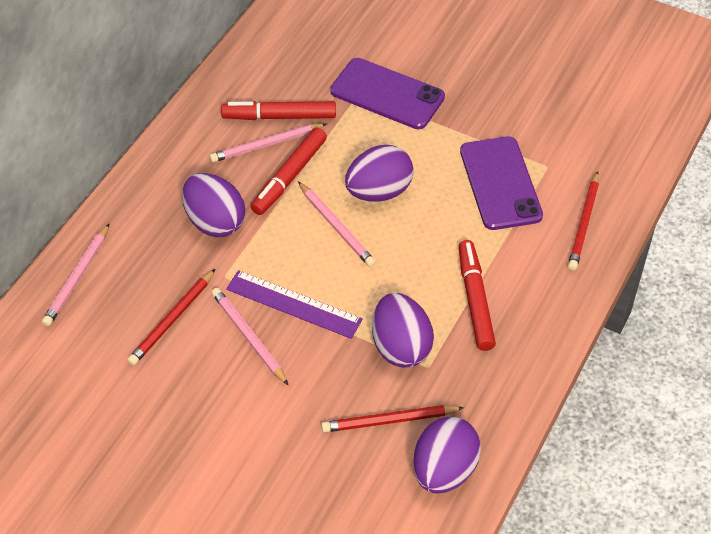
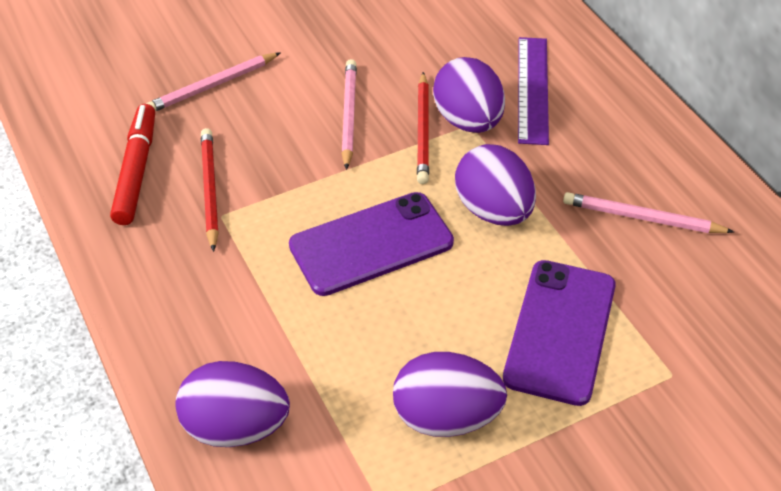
pink pencil: [42,224,109,326] [209,123,326,162] [211,288,288,385] [298,181,376,267] = 4 -> [146,52,281,111] [341,59,357,170] [563,192,734,233] = 3
red marker: [221,101,336,120] [251,128,327,215] [459,240,496,351] = 3 -> [110,104,155,225] = 1
red pencil: [127,269,215,365] [321,405,464,432] [568,171,599,270] = 3 -> [201,128,219,252] [417,72,429,184] = 2

